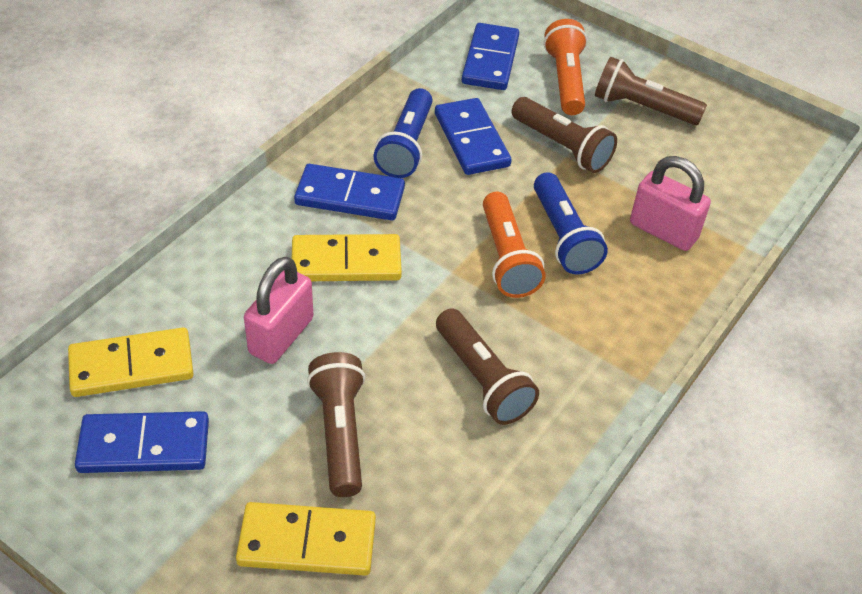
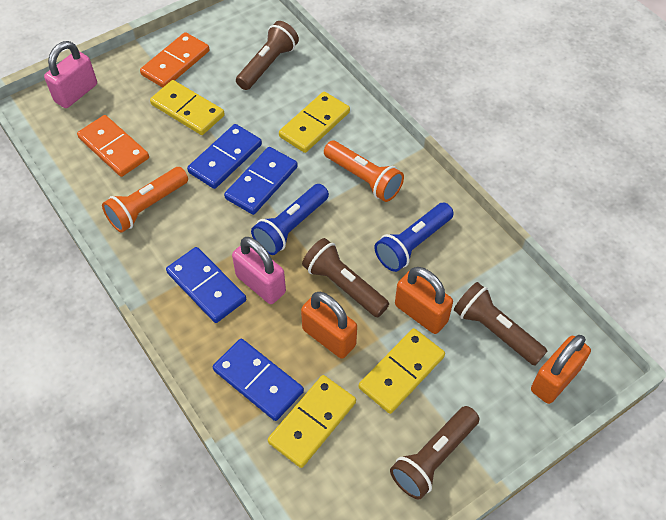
orange domino: none = 0 -> [77,115,149,177] [140,32,210,88] = 2
orange padlock: none = 0 -> [301,292,357,359] [395,267,453,334] [531,335,591,404] = 3
yellow domino: [68,327,193,397] [236,502,376,576] [292,234,402,281] = 3 -> [150,80,225,135] [268,375,356,468] [279,92,350,153] [359,328,445,414] = 4

